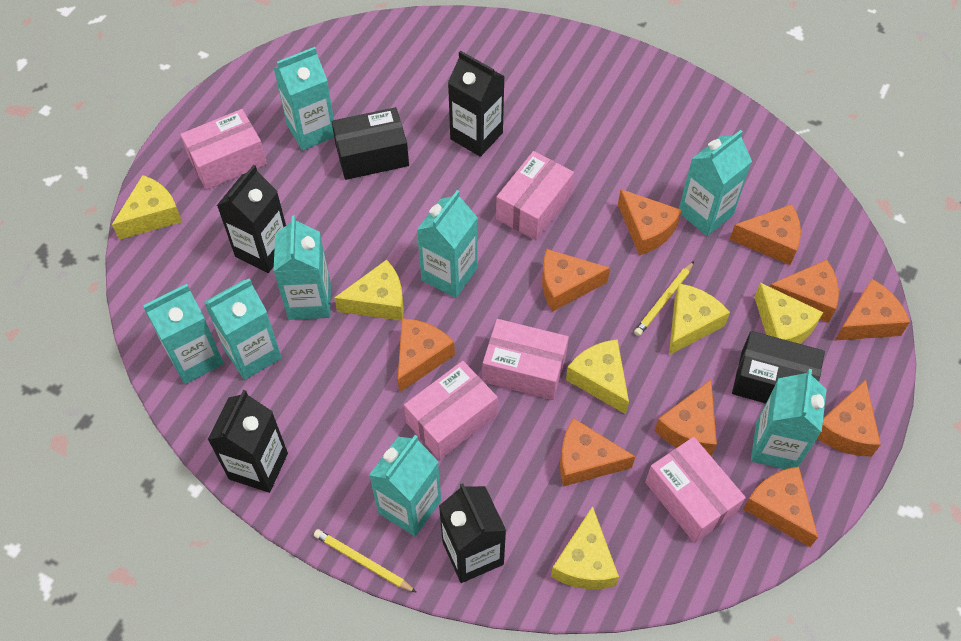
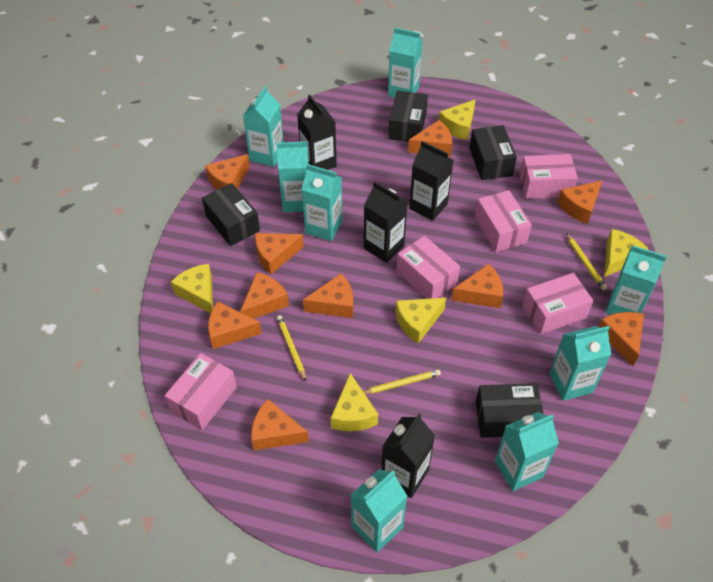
black box: [332,107,409,180] [732,331,825,403] = 2 -> [202,183,260,246] [388,91,428,142] [469,125,517,180] [476,383,543,438] = 4
yellow cheese: [112,175,182,240] [334,260,404,321] [551,506,619,589] [566,339,629,414] [669,283,730,355] [754,283,823,344] = 6 -> [171,264,213,313] [331,373,378,431] [395,298,446,343] [439,99,476,140] [604,229,649,277] = 5
yellow pencil: [314,529,417,593] [634,261,694,336] = 2 -> [277,315,306,381] [363,369,441,394] [566,233,607,290] = 3

